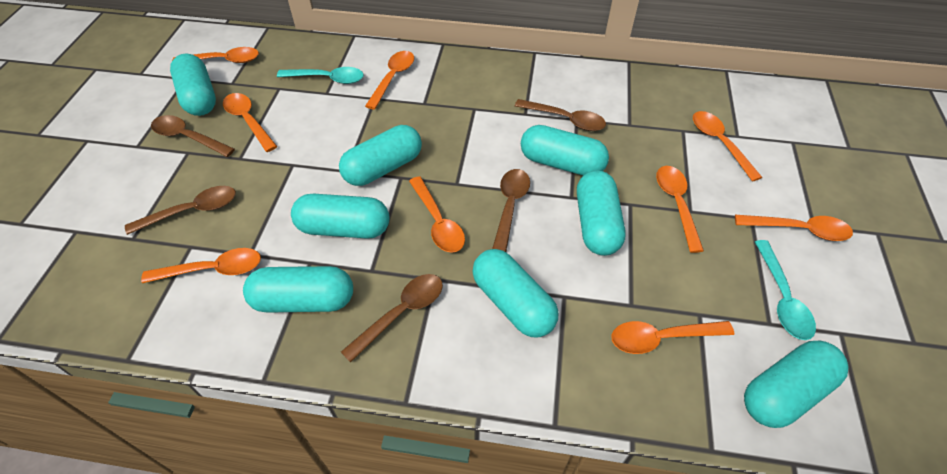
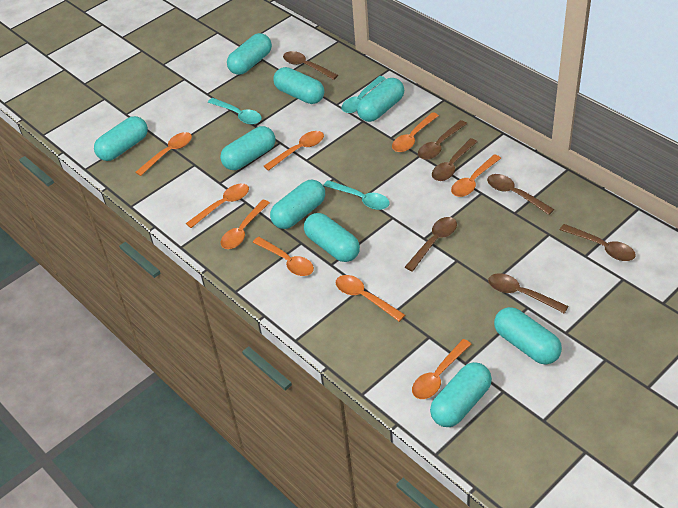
brown spoon: [125,186,236,235] [151,115,235,157] [341,274,443,363] [492,169,530,252] [515,99,606,131] = 5 -> [283,51,338,80] [405,217,457,272] [418,120,467,160] [432,138,477,181] [487,174,554,215] [488,273,568,314] [560,224,636,261] = 7
turquoise capsule: [170,54,216,116] [243,266,353,313] [291,194,389,239] [339,125,422,186] [472,249,558,337] [521,125,609,175] [577,170,626,256] [744,341,849,428] = 8 -> [94,116,148,161] [220,126,275,170] [227,33,272,75] [270,180,325,229] [273,67,324,104] [304,213,360,262] [357,78,404,122] [430,362,492,427] [494,307,562,364] = 9
turquoise spoon: [277,67,364,84] [755,240,816,340] = 2 -> [208,98,262,124] [323,180,390,210] [342,76,386,113] = 3

